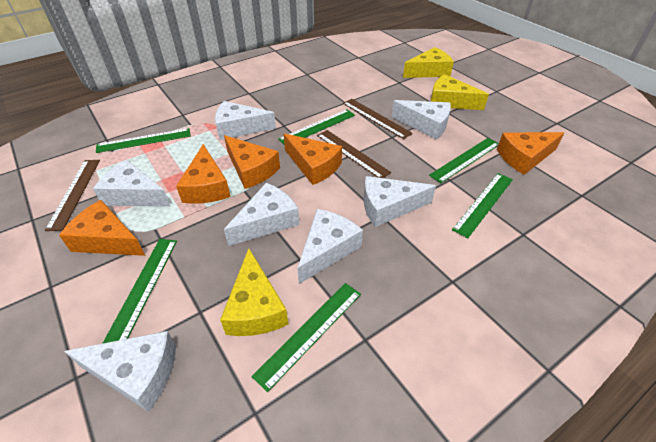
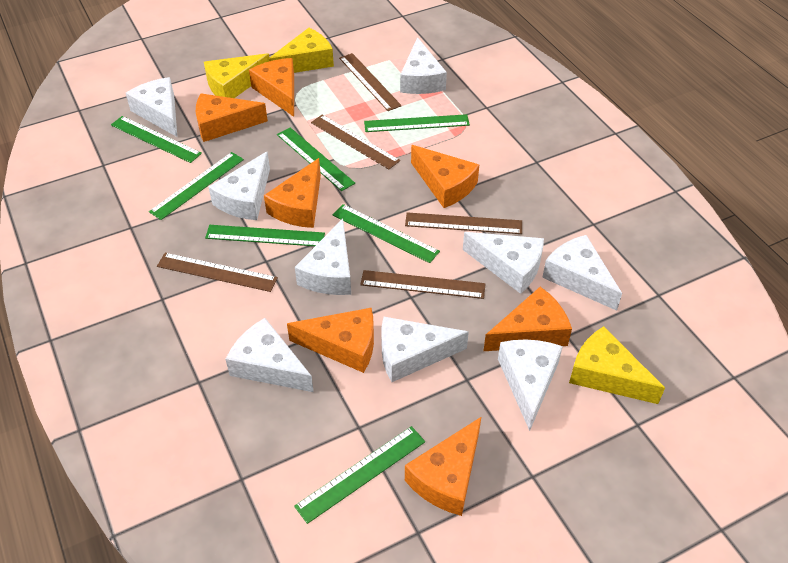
brown ruler: [45,160,100,231] [317,130,391,178] [343,99,413,139] = 3 -> [157,253,278,292] [311,114,400,169] [339,53,402,111] [360,270,485,299] [405,212,522,234] = 5
green ruler: [96,128,191,153] [102,239,177,344] [251,283,361,392] [278,109,355,144] [429,138,499,183] [452,173,513,238] = 6 -> [111,116,202,163] [149,152,244,220] [205,225,325,246] [277,128,355,191] [294,426,425,524] [333,204,440,263] [364,114,470,132] = 7
orange cheese: [59,200,145,256] [176,144,231,204] [224,135,280,189] [283,133,342,185] [497,132,564,175] = 5 -> [196,93,268,142] [249,58,294,117] [264,158,321,228] [287,308,374,373] [405,416,482,516] [411,145,479,208] [484,287,572,351] = 7
white cheese: [64,331,176,412] [93,160,171,207] [215,101,276,140] [224,183,299,246] [297,209,363,284] [364,176,436,227] [392,100,451,140] = 7 -> [126,77,177,137] [209,151,270,220] [226,318,314,392] [295,218,351,295] [381,317,469,382] [400,37,447,94] [463,232,544,294] [498,340,563,431] [542,235,622,311] = 9

